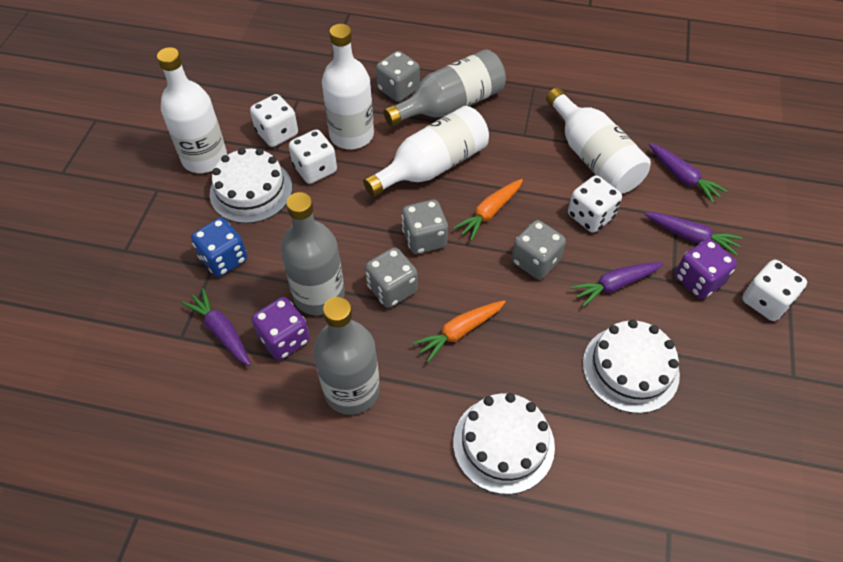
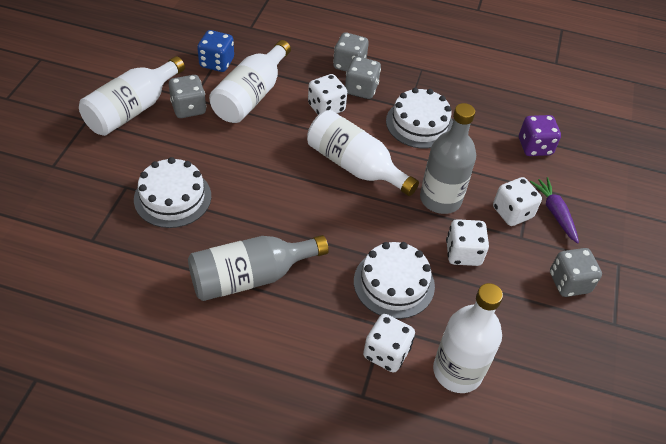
grey bottle: [281,192,345,315] [313,297,380,415] [383,49,506,126] = 3 -> [188,235,329,301] [420,103,476,214] = 2
orange carrot: [413,300,506,362] [453,179,523,241] = 2 -> none = 0
purple carrot: [182,288,251,366] [570,262,664,307] [644,212,742,256] [648,143,728,203] = 4 -> [530,177,579,244] = 1
purple dice: [252,297,310,360] [675,239,737,299] = 2 -> [519,115,561,156] = 1

